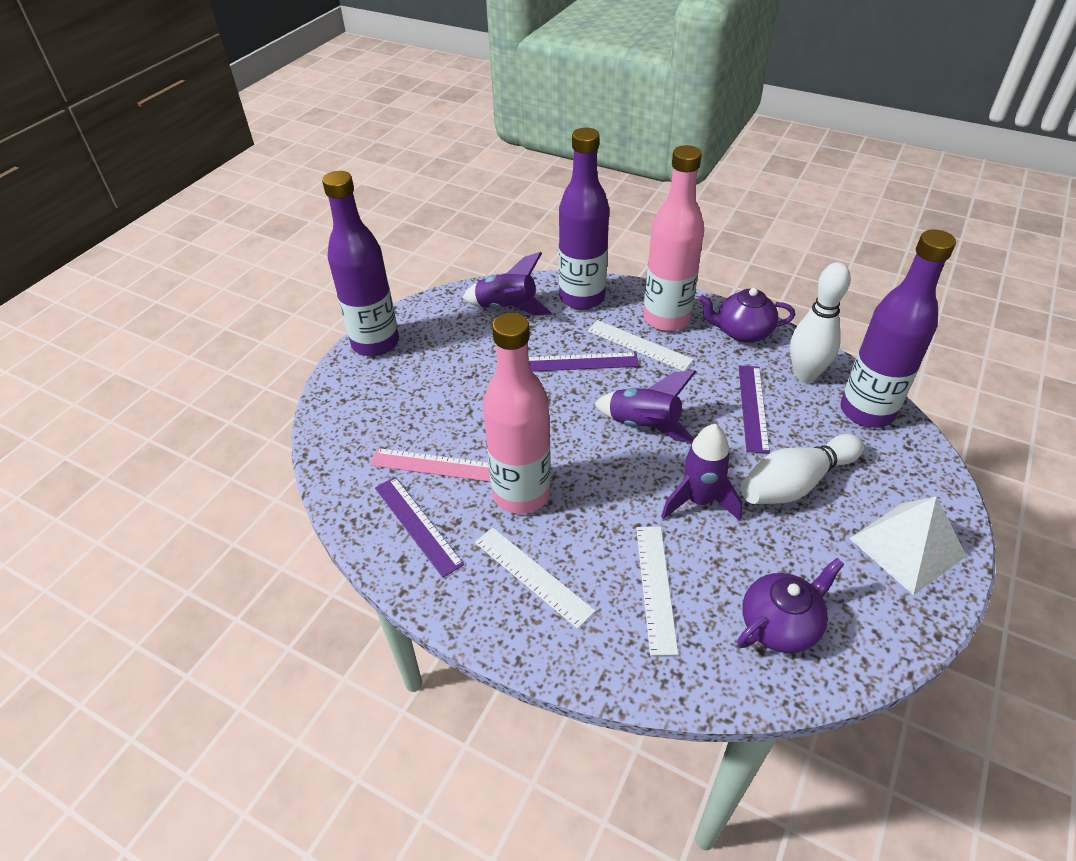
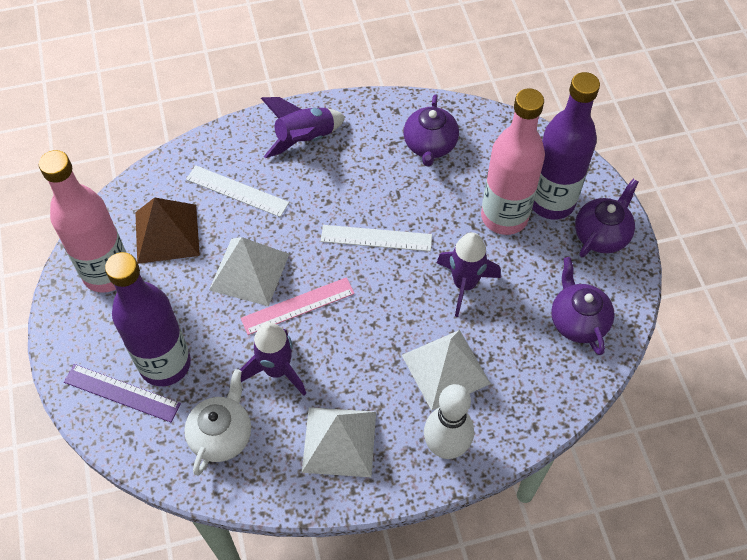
brown pyramid: none = 0 -> [135,197,200,264] = 1
purple bottle: [322,171,399,357] [559,128,609,310] [841,230,956,428] = 3 -> [105,252,191,386] [532,72,600,220] = 2
purple ruler: [375,477,464,578] [529,352,639,372] [739,366,770,454] = 3 -> [64,364,181,422] = 1
purple teapot: [698,288,795,343] [737,558,844,653] = 2 -> [404,95,459,166] [551,257,615,355] [575,179,639,257] = 3
white bowling pin: [740,434,864,504] [790,262,851,383] = 2 -> [424,384,474,459] = 1
white pyramid: [849,496,966,595] = 1 -> [209,237,289,306] [302,407,376,477] [402,330,491,411] = 3
white ruler: [475,527,596,629] [587,320,694,371] [636,527,678,656] = 3 -> [186,165,289,217] [321,225,432,251] = 2
white teapot: none = 0 -> [184,369,251,475] = 1

